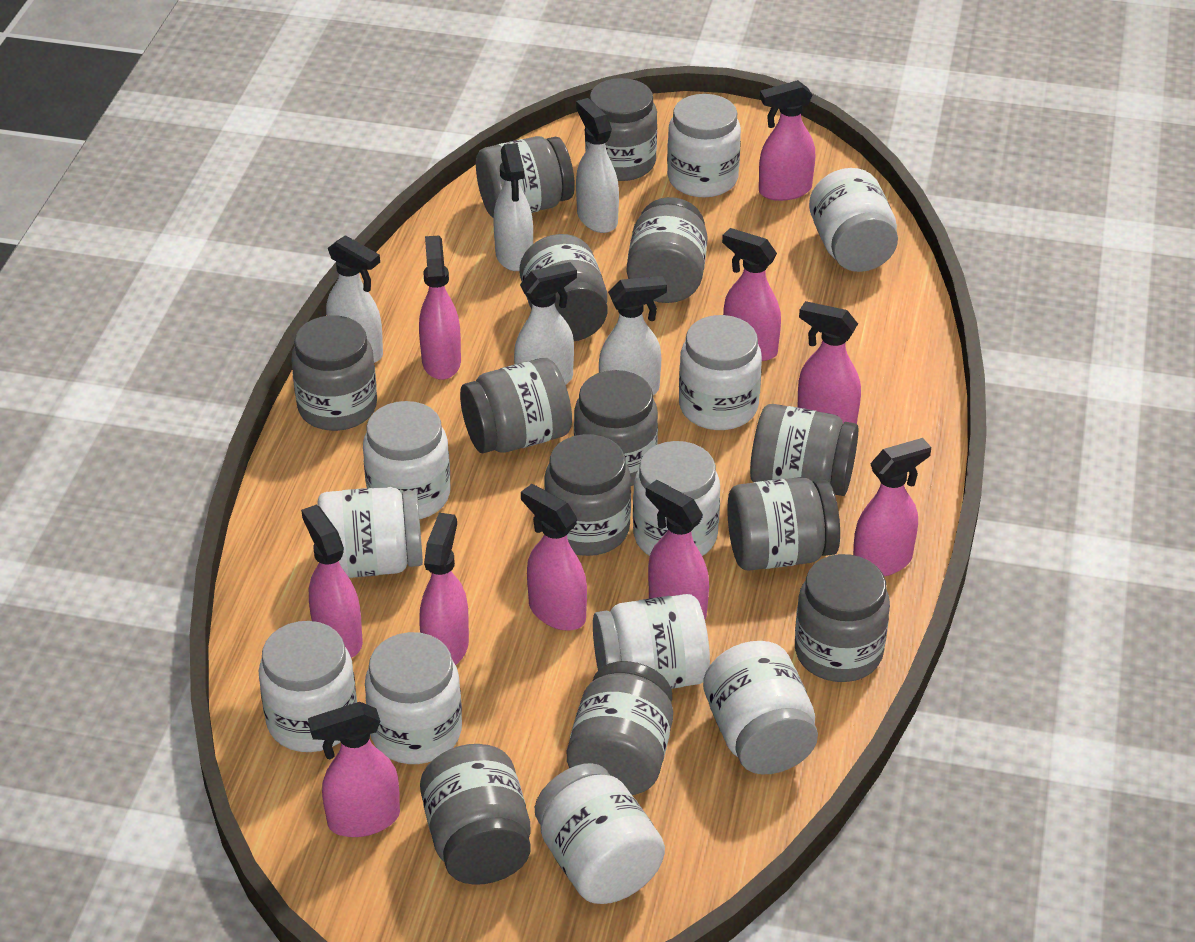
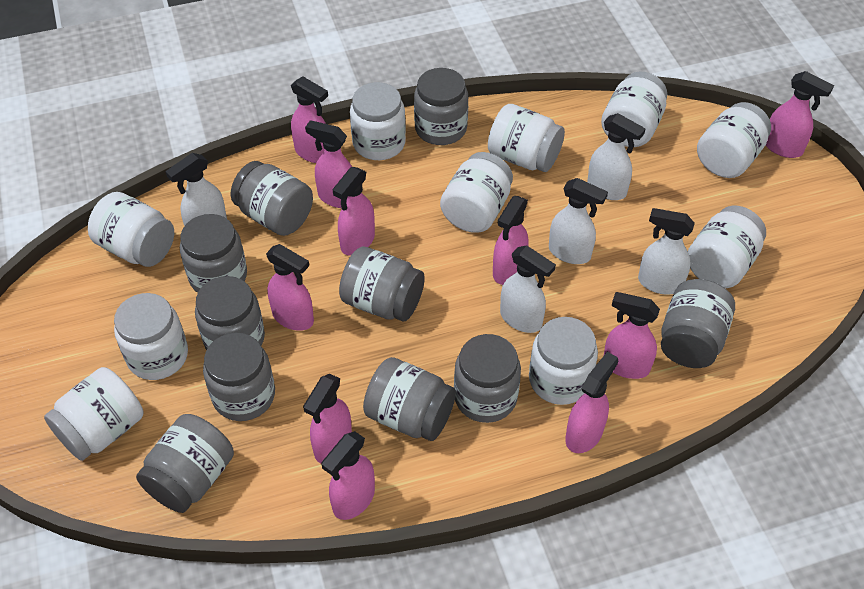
grey jar: [291,315,377,431] [420,744,531,885] [460,358,572,453] [476,136,575,218] [519,234,608,341] [544,434,631,556] [567,661,673,795] [574,370,658,486] [585,78,657,181] [627,197,708,303] [727,477,840,571] [750,404,858,496] [795,554,890,682] = 13 -> [136,414,234,513] [180,214,247,293] [195,276,265,350] [203,333,275,421] [231,161,313,236] [339,246,425,322] [363,357,456,441] [414,68,468,145] [454,334,521,423] [661,279,735,368] = 10
white jar: [259,621,357,752] [317,487,423,578] [363,401,450,519] [365,632,462,764] [535,763,665,904] [593,594,710,689] [633,441,720,556] [667,94,741,197] [679,315,762,430] [703,641,818,774] [809,168,898,272] = 11 -> [44,367,143,461] [88,192,174,267] [114,293,188,380] [350,82,406,160] [440,152,513,233] [488,104,565,172] [529,317,598,405] [601,72,667,147] [688,205,766,288] [697,102,771,178] = 10

